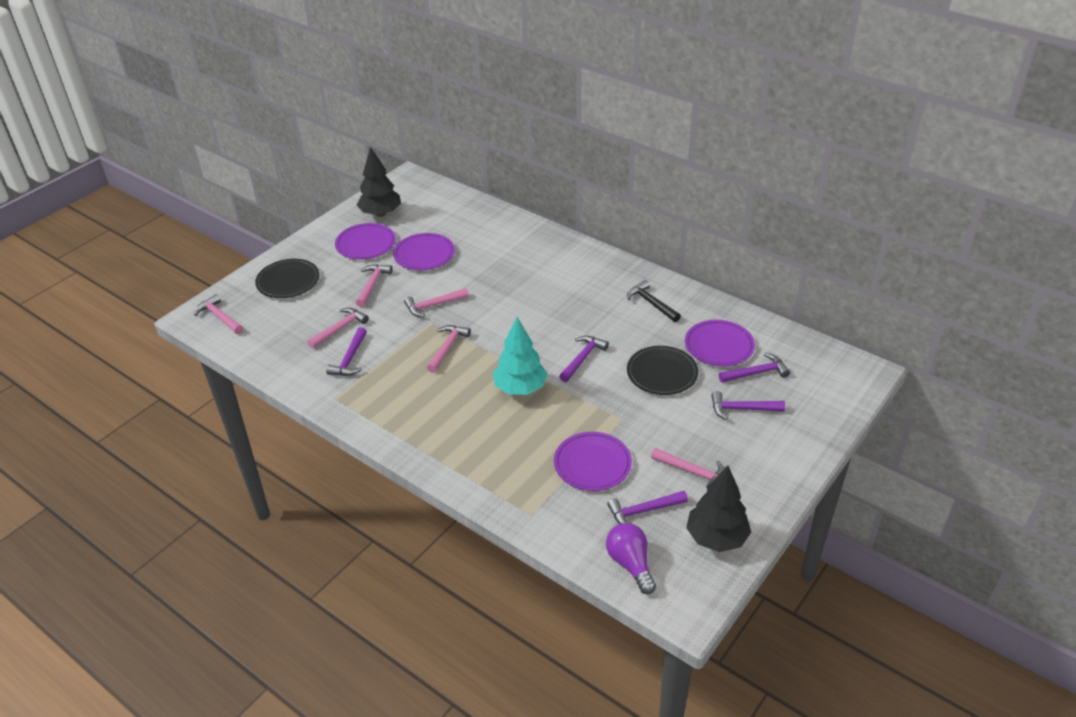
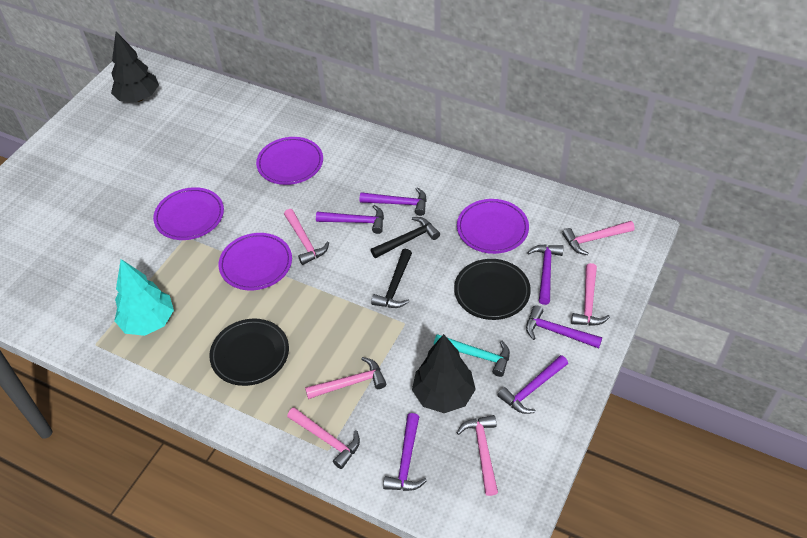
black hammer: [627,280,681,322] = 1 -> [371,217,440,258] [371,249,412,308] = 2
purple hammer: [326,327,367,376] [559,335,609,382] [607,491,688,524] [711,391,785,420] [719,353,790,383] = 5 -> [316,205,384,234] [360,187,427,216] [383,413,427,491] [498,355,568,414] [526,305,602,348] [527,244,563,305] = 6
purple light bulb: [606,523,656,595] = 1 -> none = 0
turquoise hammer: none = 0 -> [434,334,510,377] = 1

